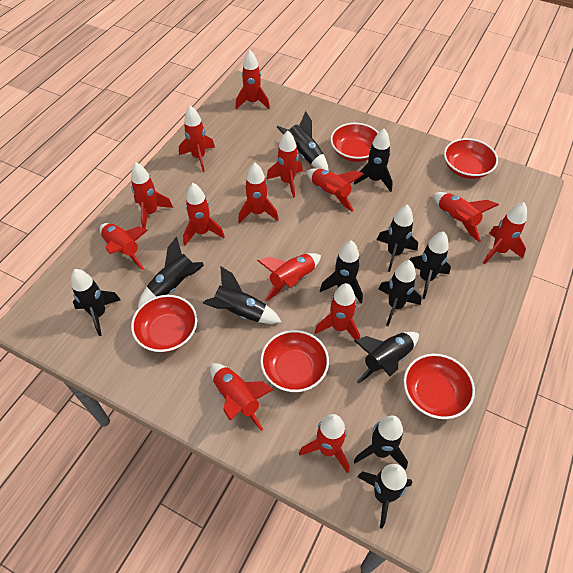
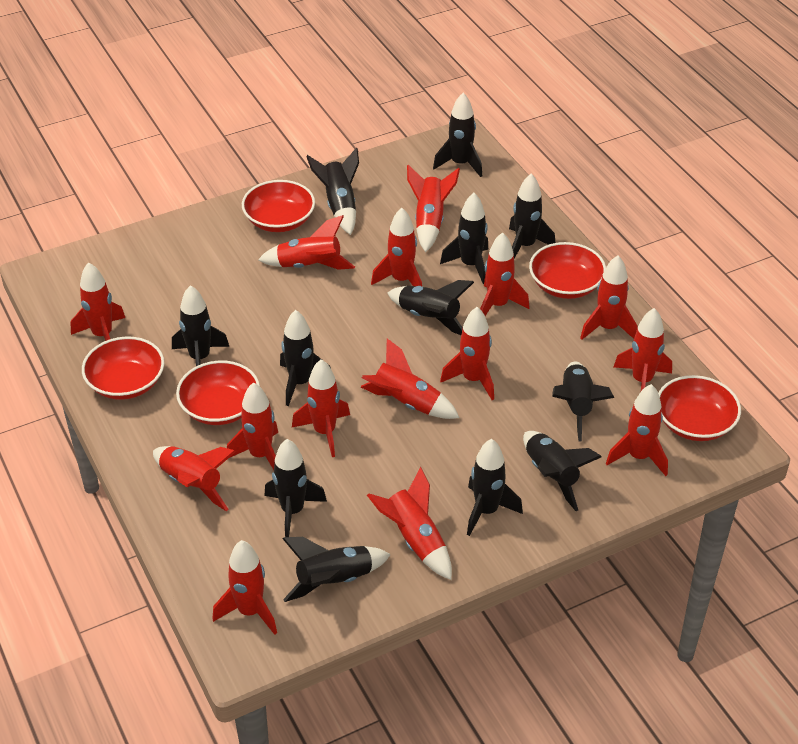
red rocket: [100,223,148,270] [131,162,173,229] [179,106,215,172] [183,183,225,246] [210,363,274,431] [236,50,270,109] [238,162,279,224] [257,253,321,301] [267,131,303,198] [299,414,349,474] [307,168,364,212] [314,283,360,340] [433,192,499,242] [483,202,527,264] = 14 -> [71,262,125,341] [153,446,236,511] [212,540,277,635] [227,382,278,470] [258,215,355,270] [292,359,350,457] [361,339,460,419] [367,467,452,580] [371,208,422,286] [407,165,460,252] [440,307,494,400] [480,232,530,316] [580,255,638,340] [606,384,668,476] [614,308,672,391] = 15

